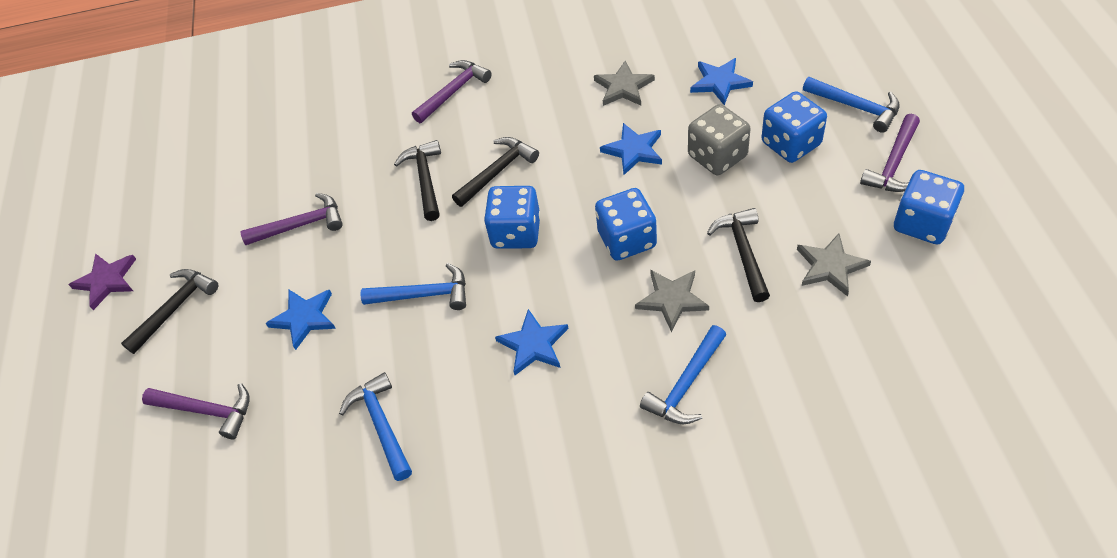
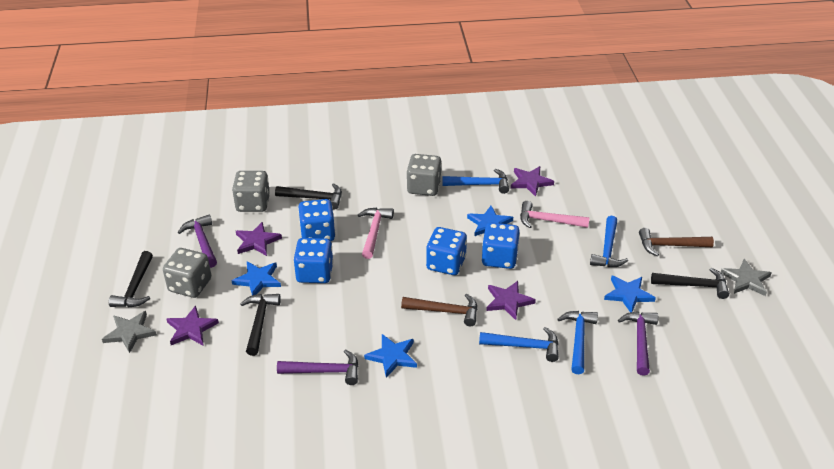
brown hammer: none = 0 -> [401,293,477,326] [639,228,714,256] = 2
grey dice: [688,104,751,175] = 1 -> [163,248,211,298] [232,171,270,212] [407,154,442,196] = 3
grey star: [594,61,655,106] [635,270,709,332] [797,233,871,297] = 3 -> [102,311,157,353] [721,259,772,296] = 2
pink hammer: none = 0 -> [358,208,394,259] [520,201,590,228] = 2
purple hammer: [142,383,250,439] [241,193,343,245] [412,60,492,123] [860,114,920,192] = 4 -> [178,215,217,268] [277,349,358,385] [618,312,658,376] = 3
purple star: [69,254,136,310] = 1 -> [166,306,219,345] [236,222,282,256] [486,281,536,320] [511,166,554,197] = 4

